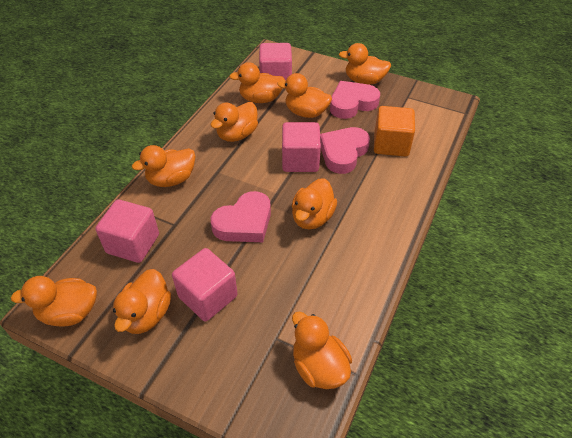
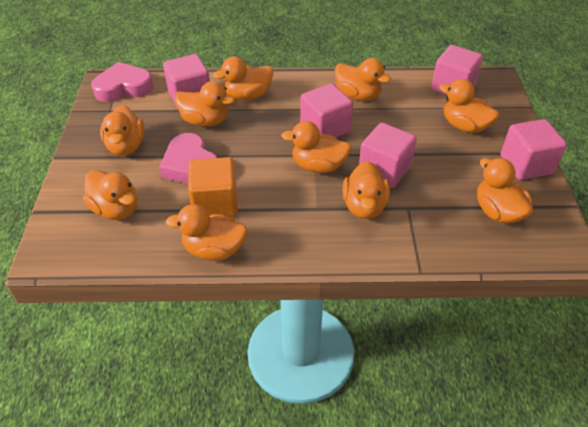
orange duck: [11,276,97,326] [113,269,171,334] [132,145,195,187] [210,102,258,142] [229,62,285,103] [277,73,332,118] [292,178,337,229] [292,311,352,389] [339,43,391,85] = 9 -> [83,170,137,220] [100,105,145,156] [166,204,248,261] [175,81,235,127] [213,56,273,100] [281,121,352,173] [335,58,391,101] [342,161,390,219] [439,79,499,133] [477,158,533,224] = 10
pink cube: [95,199,159,263] [172,248,238,322] [259,43,292,80] [282,122,321,172] = 4 -> [163,54,210,107] [300,83,353,137] [359,123,417,188] [431,45,483,95] [501,119,567,180] = 5
pink heart: [211,191,271,242] [320,127,370,174] [330,81,380,119] = 3 -> [91,62,153,102] [159,133,218,184] = 2

